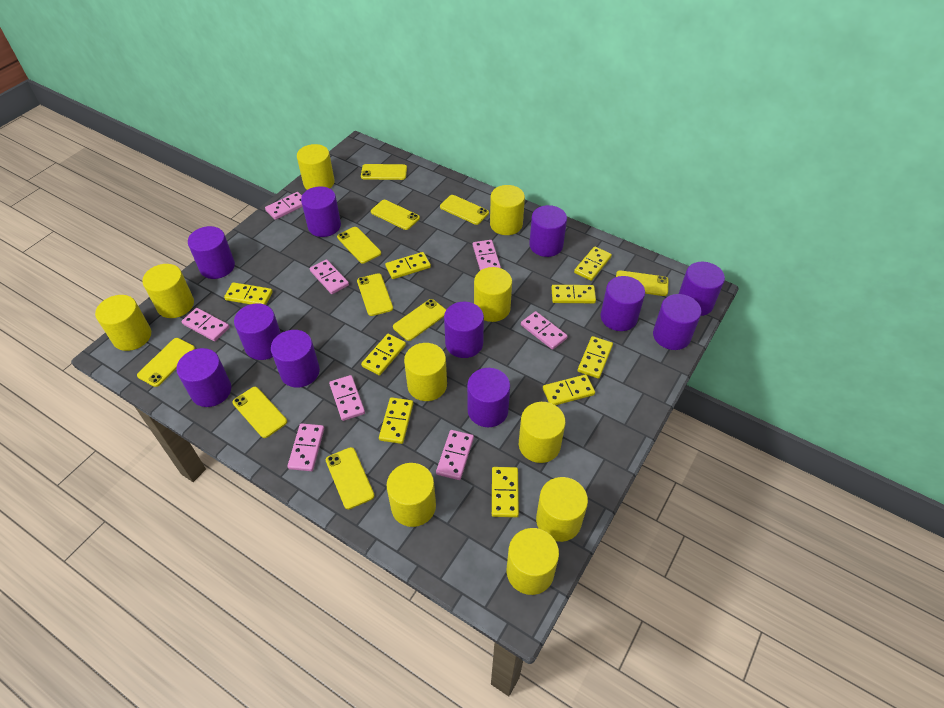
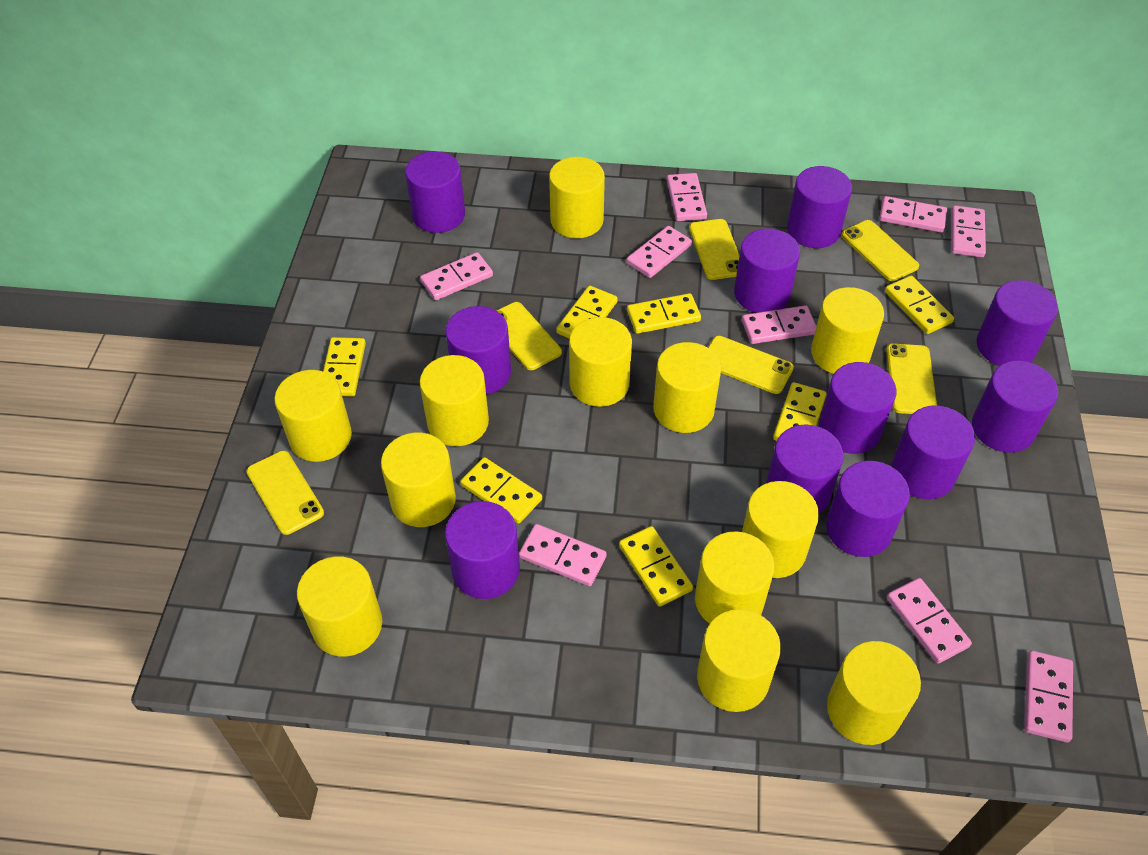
pink domino: [182,308,230,341] [265,192,303,220] [288,423,324,471] [310,259,349,294] [329,375,365,421] [436,430,474,480] [473,240,501,271] [521,311,568,350] = 8 -> [420,252,493,300] [519,524,607,586] [626,226,692,278] [667,173,707,221] [742,305,816,344] [879,196,947,233] [887,578,972,664] [951,206,986,257] [1024,651,1073,743] = 9
yellow cylinder: [95,295,151,351] [142,264,194,318] [297,144,335,190] [387,463,436,527] [404,343,447,401] [474,267,512,322] [490,185,525,235] [507,528,559,595] [519,402,566,463] [536,477,588,542] = 10 -> [274,370,352,462] [297,556,382,657] [381,433,456,527] [420,355,489,446] [549,157,605,238] [569,317,632,407] [653,342,721,433] [695,531,774,624] [697,609,781,712] [742,481,819,578] [811,287,884,374] [827,641,921,745] = 12
yellow domino: [224,282,273,305] [361,334,406,375] [379,397,413,444] [385,252,431,279] [492,467,519,517] [543,374,595,405] [551,285,596,303] [574,246,612,281] [578,336,613,379] = 9 -> [323,337,366,397] [460,457,542,524] [556,286,618,338] [619,526,693,607] [627,293,701,334] [773,382,827,441] [885,276,954,334] = 7
yellow phone: [137,338,195,387] [233,387,287,438] [326,447,375,509] [337,227,381,264] [357,273,393,316] [361,164,407,180] [371,200,420,230] [393,299,446,341] [440,195,489,225] [616,270,668,296] = 10 -> [246,451,324,535] [497,302,562,370] [689,219,740,280] [708,336,794,394] [841,220,919,281] [886,344,937,414] = 6

